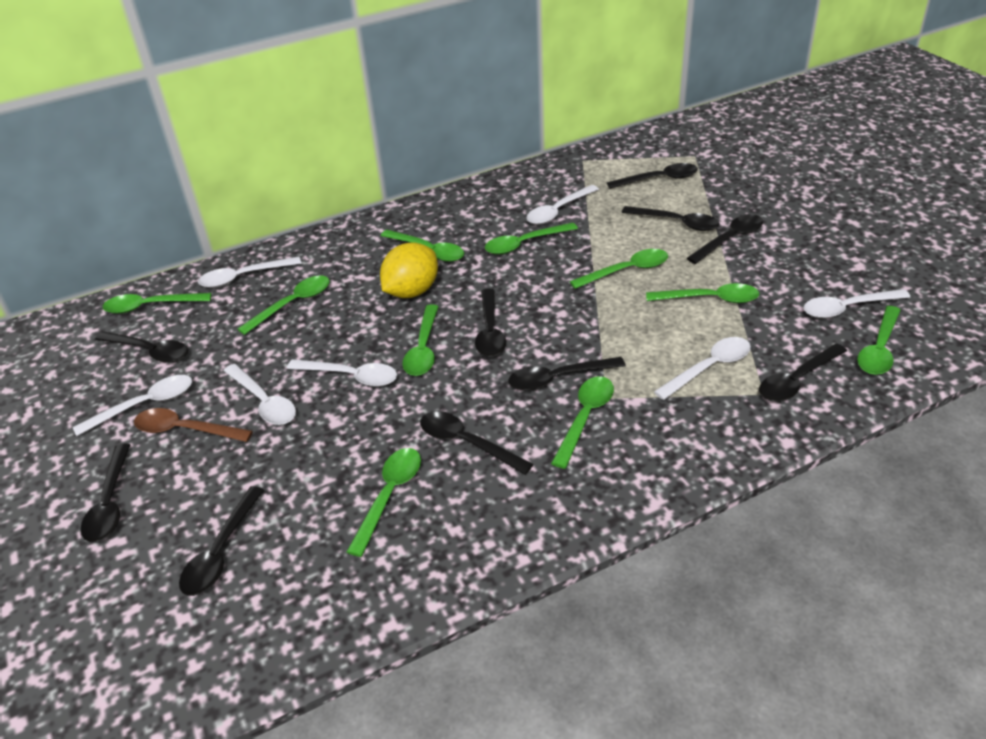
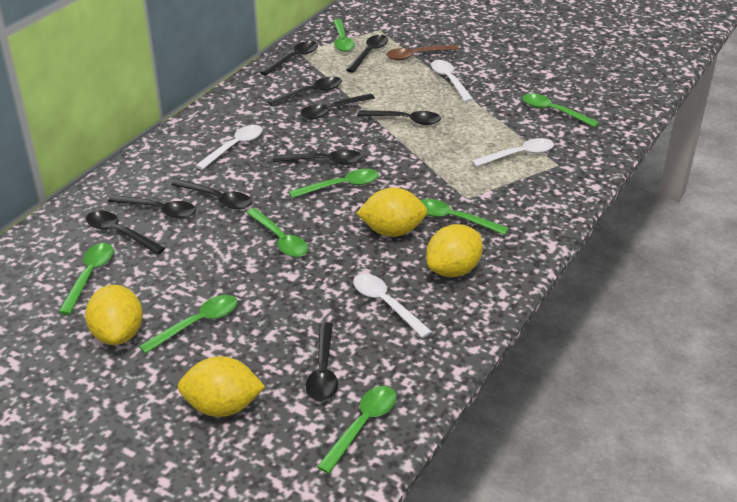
green spoon: [103,293,211,314] [237,275,330,335] [347,448,421,557] [381,230,464,262] [402,305,439,376] [485,222,578,255] [551,376,614,469] [570,249,668,289] [646,283,759,303] [857,306,901,375] = 10 -> [59,243,114,315] [139,295,237,354] [246,208,308,257] [289,169,379,198] [317,386,396,474] [333,19,355,52] [420,199,509,235] [522,93,599,127] = 8
white spoon: [73,375,192,436] [198,257,302,288] [224,364,296,425] [287,359,397,387] [526,185,599,225] [654,337,751,400] [804,289,910,318] = 7 -> [195,125,263,170] [353,274,432,338] [431,60,474,102] [472,138,554,167] = 4
yellow lemon: [380,242,438,298] = 1 -> [85,285,143,345] [178,356,265,417] [356,187,427,237] [426,224,483,277] = 4

